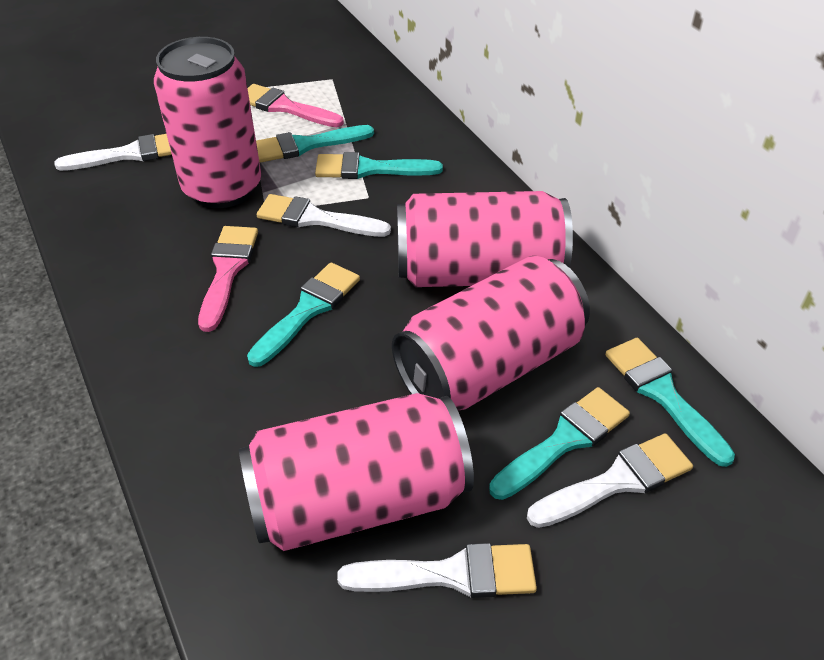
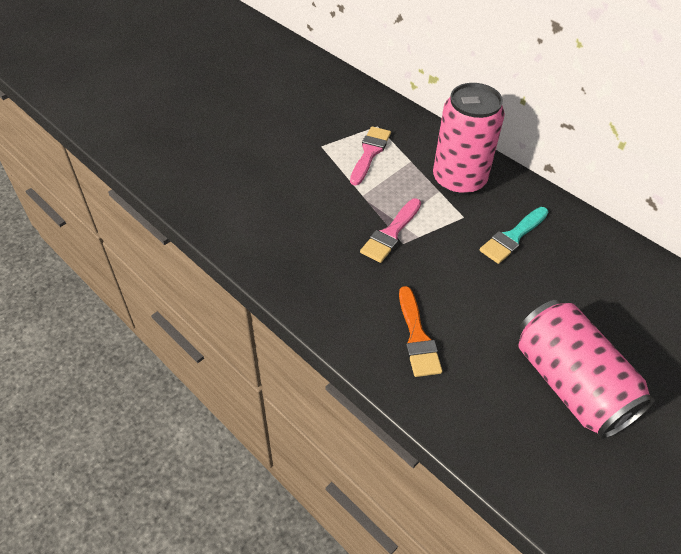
orange brush: none = 0 -> [399,286,442,377] = 1
pink can: [154,37,261,208] [239,393,474,551] [392,256,590,410] [397,191,573,287] = 4 -> [433,83,505,196] [517,300,655,439] = 2
turquoise brush: [247,263,360,367] [256,125,374,163] [315,152,443,179] [489,387,630,500] [605,338,735,467] = 5 -> [479,207,548,264] = 1
white brush: [54,134,172,171] [257,194,391,237] [337,543,537,598] [527,433,693,528] = 4 -> none = 0

